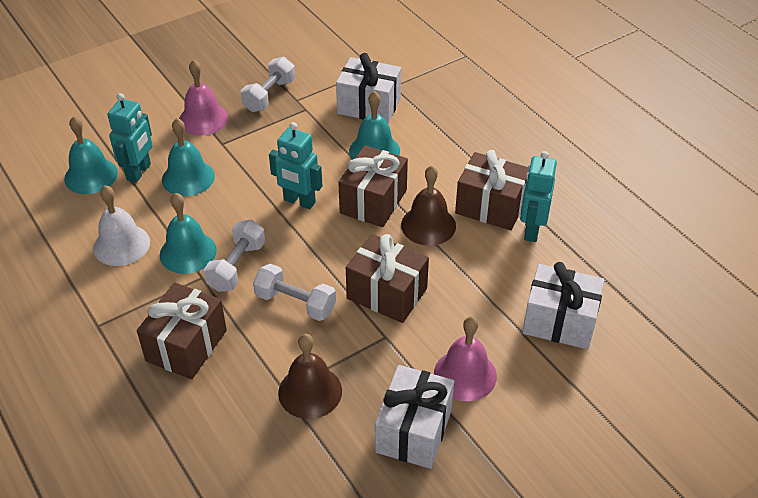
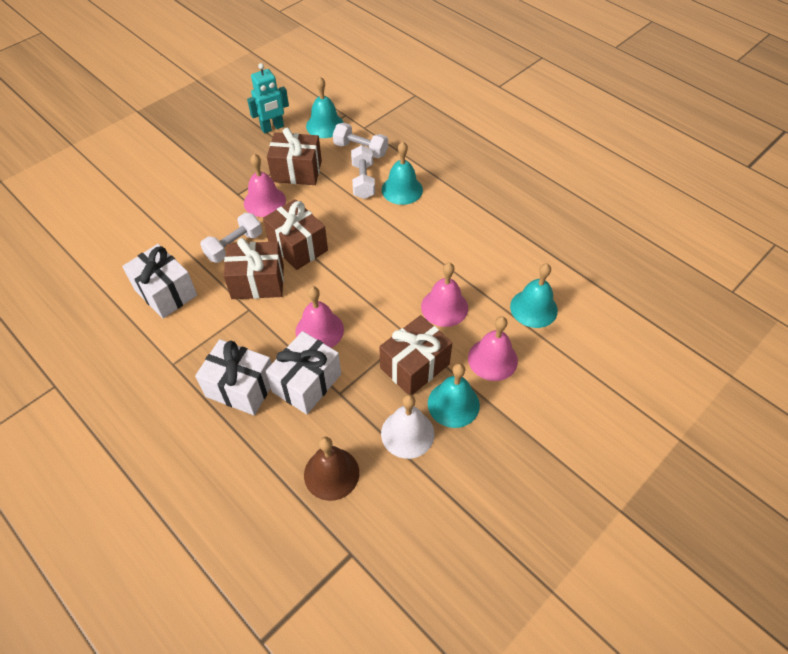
brown bell: [278,334,342,419] [401,165,456,246] = 2 -> [304,437,359,501] = 1
pink bell: [179,60,228,135] [434,316,497,401] = 2 -> [244,154,286,217] [295,286,344,348] [421,263,468,327] [468,316,518,381] = 4
turquoise robot: [107,93,152,183] [269,122,322,209] [520,151,557,242] = 3 -> [247,63,289,134] = 1

